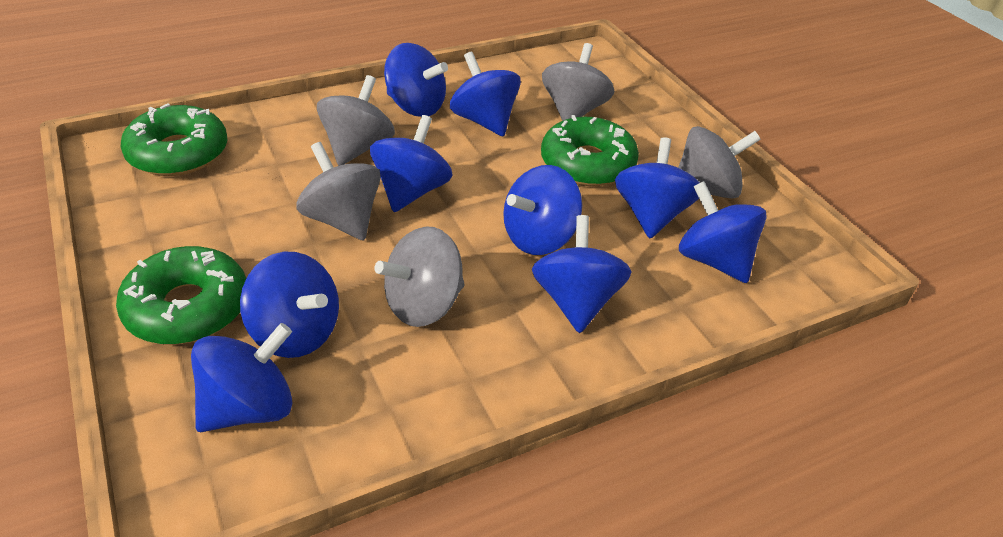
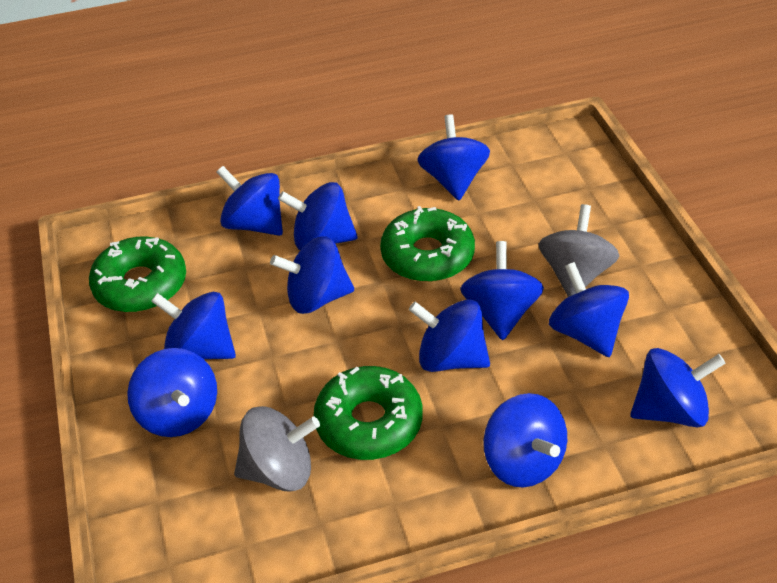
blue spinning top: [191,323,292,432] [240,252,339,358] [370,115,453,212] [384,43,448,117] [450,52,521,137] [503,165,582,255] [532,215,631,333] [615,137,700,238] [679,181,767,283] = 9 -> [127,348,217,437] [151,292,236,359] [217,166,283,236] [270,236,354,314] [278,182,358,250] [409,299,490,372] [417,114,490,200] [460,241,544,340] [483,393,567,487] [549,262,629,357] [630,348,726,428] = 11
grey spinning top: [296,142,381,241] [317,75,395,166] [374,226,465,327] [542,43,614,121] [678,126,761,199] = 5 -> [234,406,320,492] [538,204,619,297] = 2

